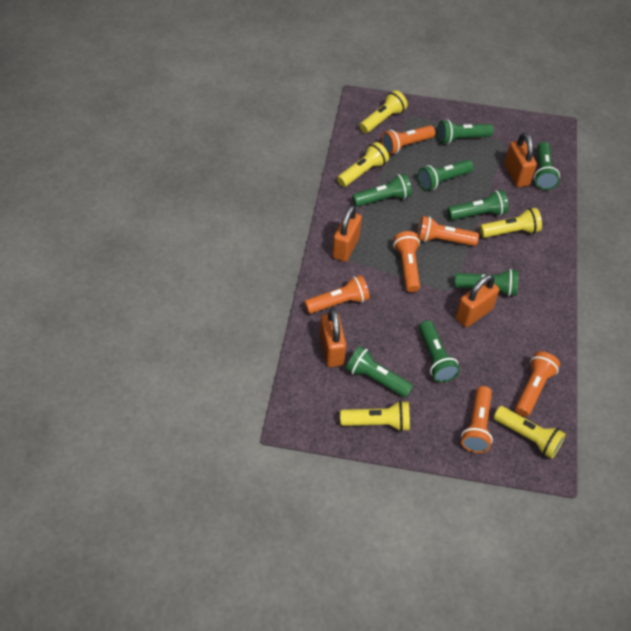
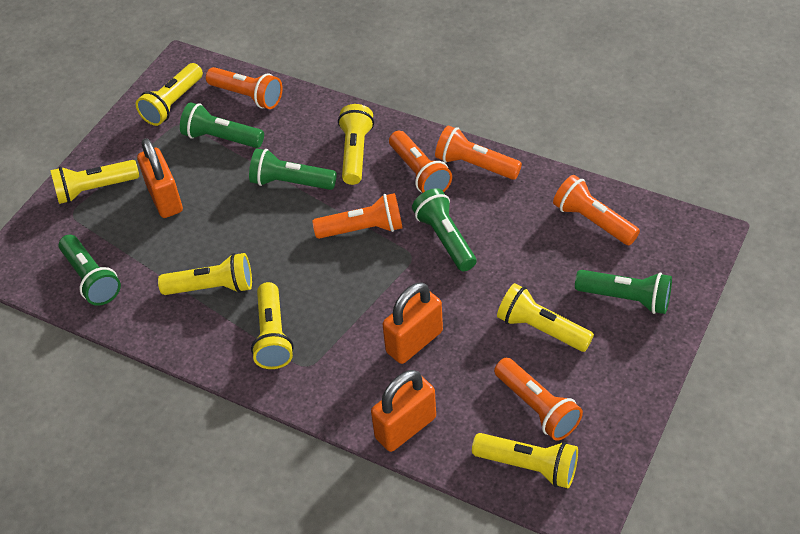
green flashlight: [346,346,413,398] [352,173,412,207] [418,160,474,191] [419,320,460,382] [437,119,494,144] [447,190,509,220] [455,269,518,296] [534,142,560,190] = 8 -> [59,235,121,306] [180,102,264,148] [249,149,337,190] [412,188,477,271] [575,270,672,314] = 5
orange padlock: [320,308,346,367] [332,205,362,262] [455,274,499,327] [505,133,537,187] = 4 -> [137,138,183,218] [371,370,436,452] [383,282,443,364] = 3
yellow flashlight: [337,142,389,187] [340,401,410,432] [360,90,408,133] [480,208,542,238] [494,406,566,459] = 5 -> [50,160,139,204] [136,63,203,126] [158,253,252,295] [251,282,294,369] [338,104,374,185] [472,433,578,488] [497,283,594,352] = 7

